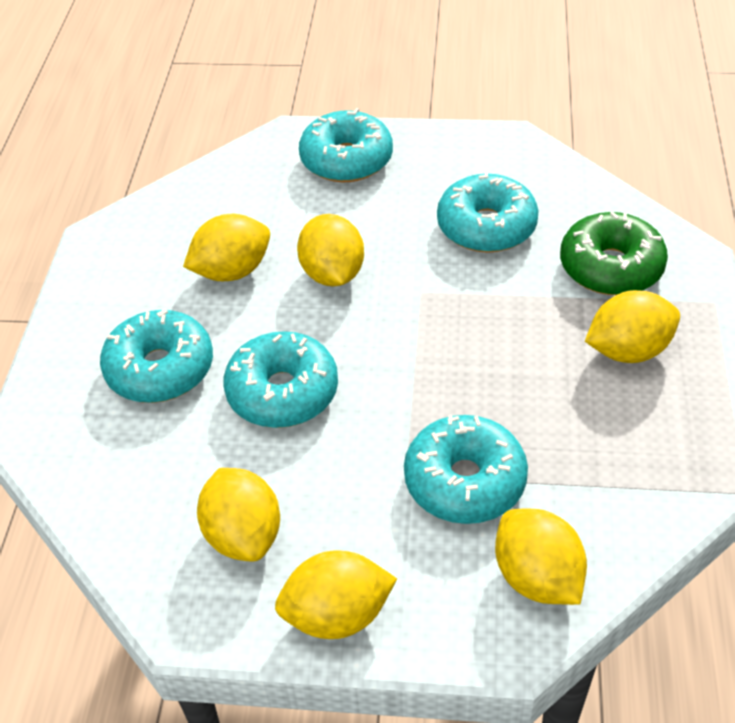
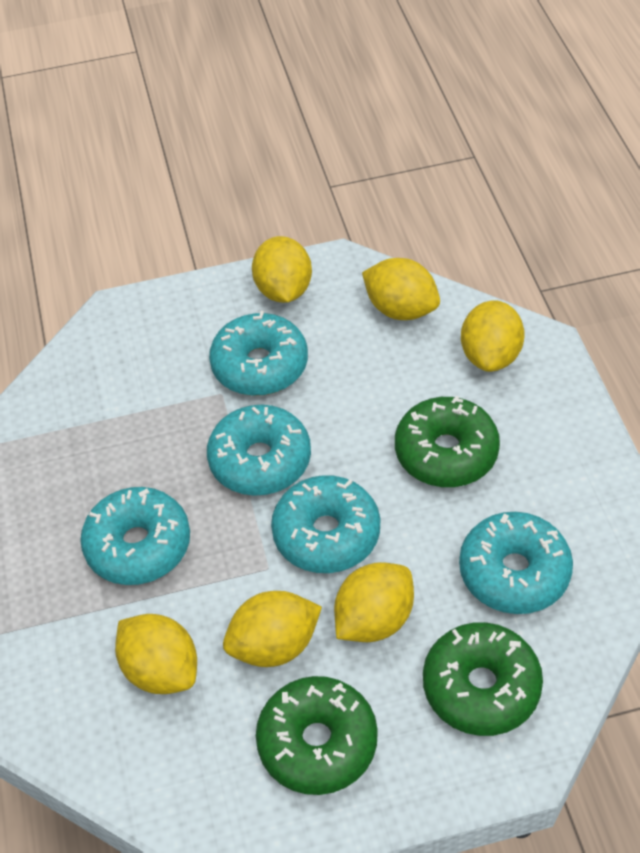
green donut: [560,212,668,295] = 1 -> [256,676,378,795] [395,396,500,487] [423,622,543,736] = 3

